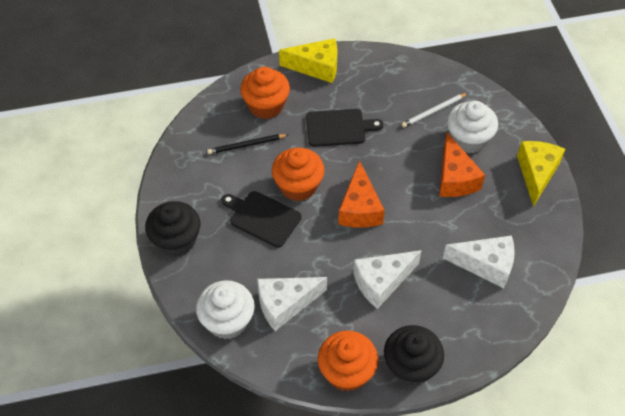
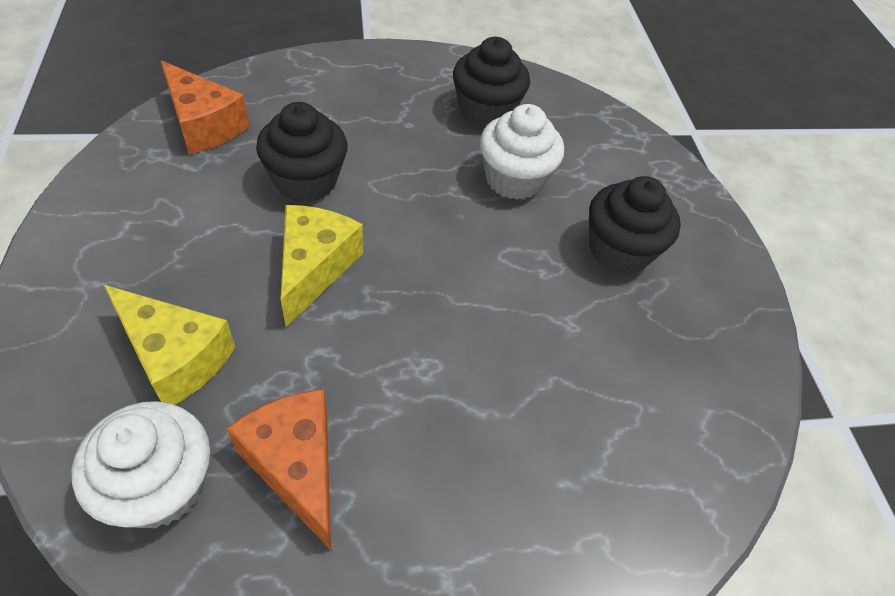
black cupcake: [145,201,201,257] [384,325,444,386] = 2 -> [256,102,347,202] [453,37,530,128] [589,176,681,274] = 3
black cutting board: [221,191,302,248] [306,109,383,147] = 2 -> none = 0
black pencil: [207,134,288,154] = 1 -> none = 0
orange cupcake: [240,67,290,119] [272,148,325,201] [318,331,378,391] = 3 -> none = 0
white cheese: [257,277,327,331] [353,250,422,309] [443,235,515,288] = 3 -> none = 0
white pencil: [402,93,468,128] = 1 -> none = 0

